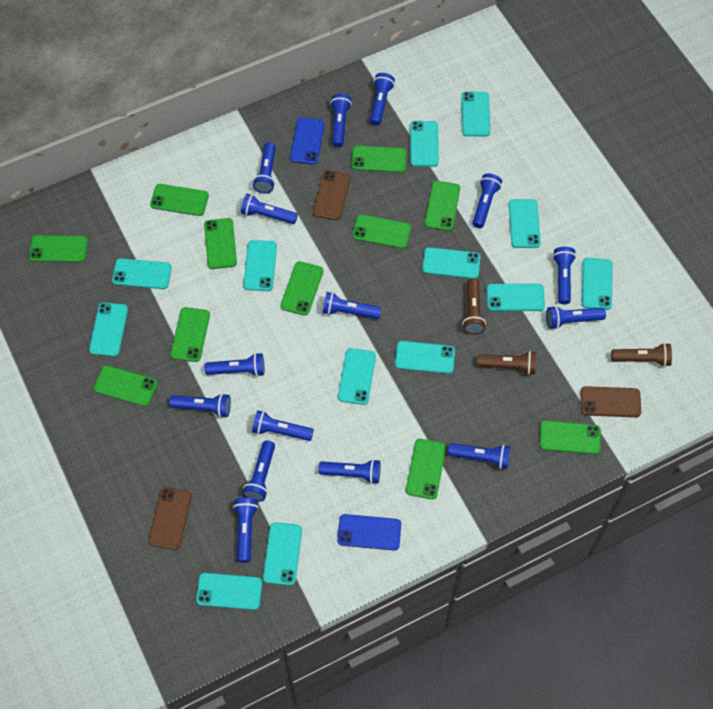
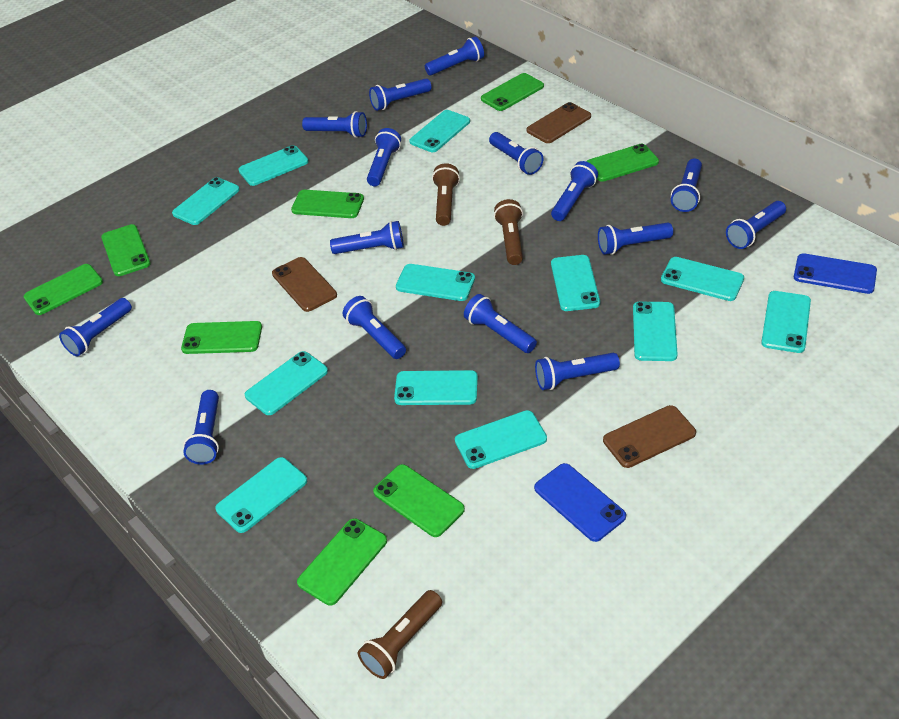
green phone: [29,235,88,262] [94,365,157,406] [150,184,209,216] [171,307,210,362] [204,218,237,269] [280,261,323,316] [352,145,407,173] [352,214,411,249] [406,439,446,499] [425,181,460,231] [540,420,601,455] = 11 -> [23,264,103,315] [101,224,151,276] [181,321,262,354] [291,190,364,218] [297,518,387,606] [373,464,465,537] [481,73,544,111] [586,144,659,182] = 8
turquoise phone: [89,302,128,357] [112,258,172,289] [196,573,262,610] [243,240,277,291] [263,522,302,586] [338,348,376,405] [395,341,455,374] [410,121,439,167] [422,247,481,279] [461,92,490,136] [487,284,545,311] [509,199,541,248] [582,258,613,310] = 13 -> [172,177,240,225] [215,457,307,533] [238,145,309,186] [245,351,328,415] [394,370,478,405] [396,264,475,301] [409,110,470,152] [455,410,547,469] [551,255,600,311] [633,302,678,361] [661,257,744,301] [761,291,811,353] = 12

